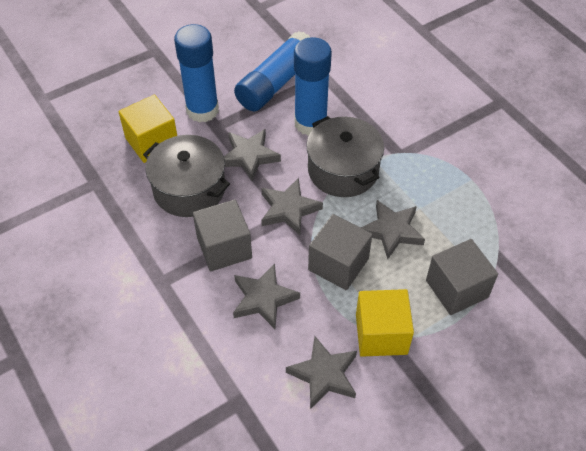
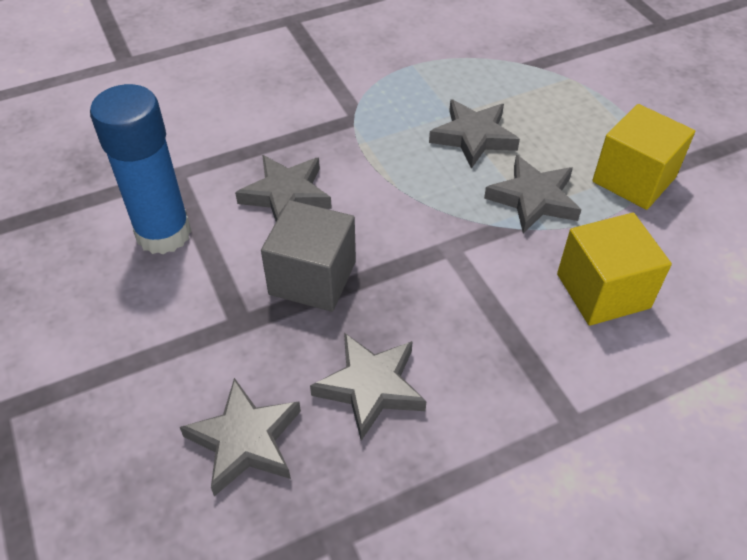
blue glue stick: [174,24,219,123] [234,31,311,111] [294,37,332,136] = 3 -> [90,84,191,254] = 1
grey cube: [193,199,252,272] [308,214,372,290] [426,239,498,315] = 3 -> [261,200,356,312] = 1
grey pot: [143,135,230,217] [306,116,384,197] = 2 -> none = 0

